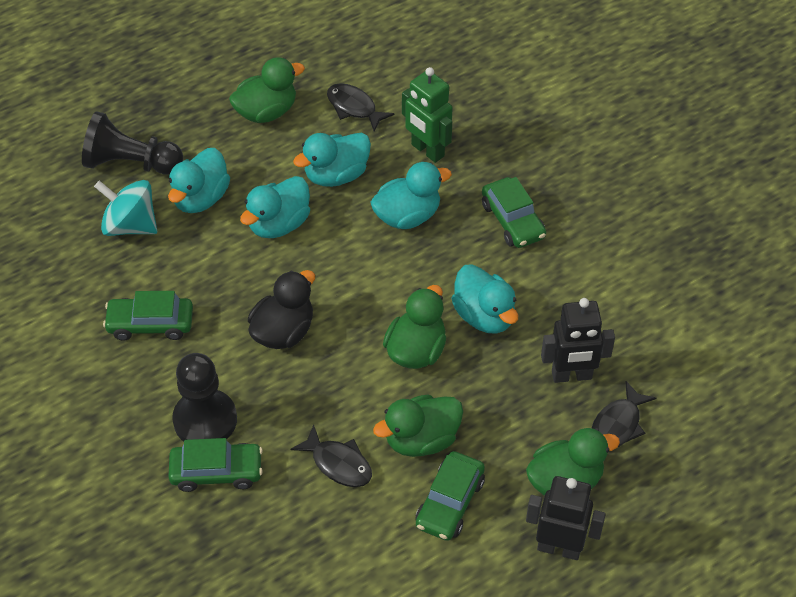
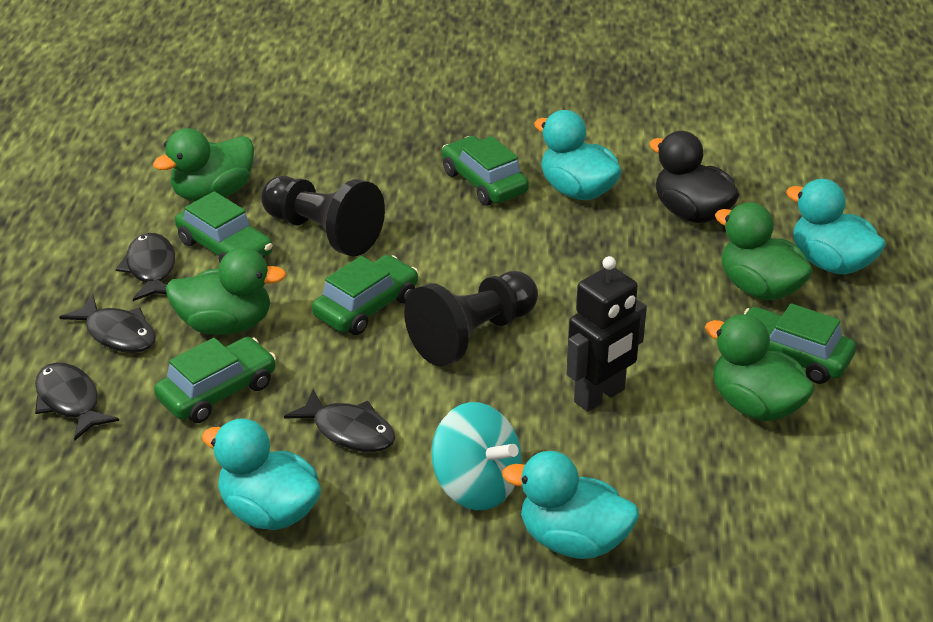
black fish: [290,424,372,487] [327,83,394,132] [592,381,656,447] = 3 -> [35,362,119,440] [59,295,156,353] [116,233,175,301] [284,389,395,452] = 4
black robot: [526,476,606,560] [541,298,615,383] = 2 -> [567,256,647,412] = 1
green car: [103,291,193,341] [168,438,263,492] [416,451,485,541] [482,177,546,248] = 4 -> [154,337,276,423] [175,191,273,263] [312,255,418,335] [442,136,529,206] [744,303,856,384] = 5
green robot: [402,67,453,163] = 1 -> none = 0
turquoise duck: [168,148,230,213] [240,176,310,238] [293,133,371,187] [371,162,452,229] [451,264,518,334] = 5 -> [202,419,321,530] [502,451,639,559] [534,110,622,200] [786,179,886,274] = 4

